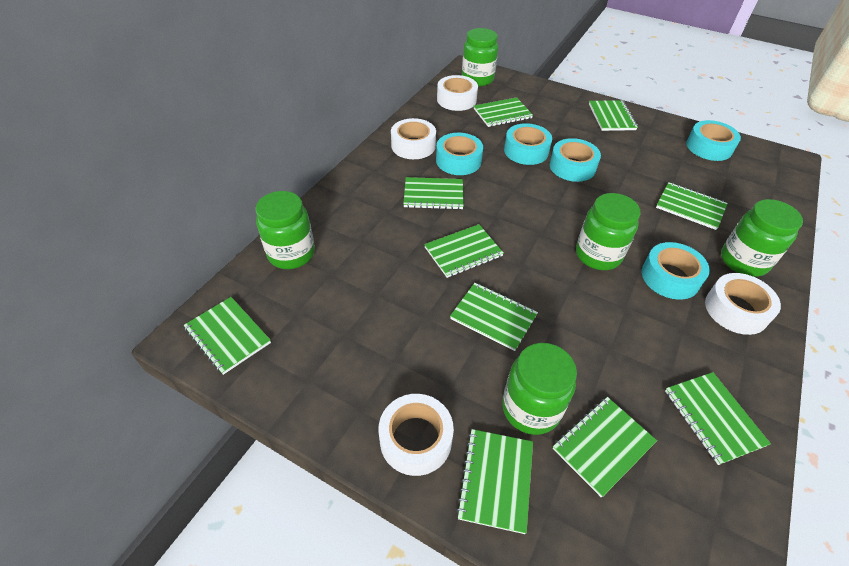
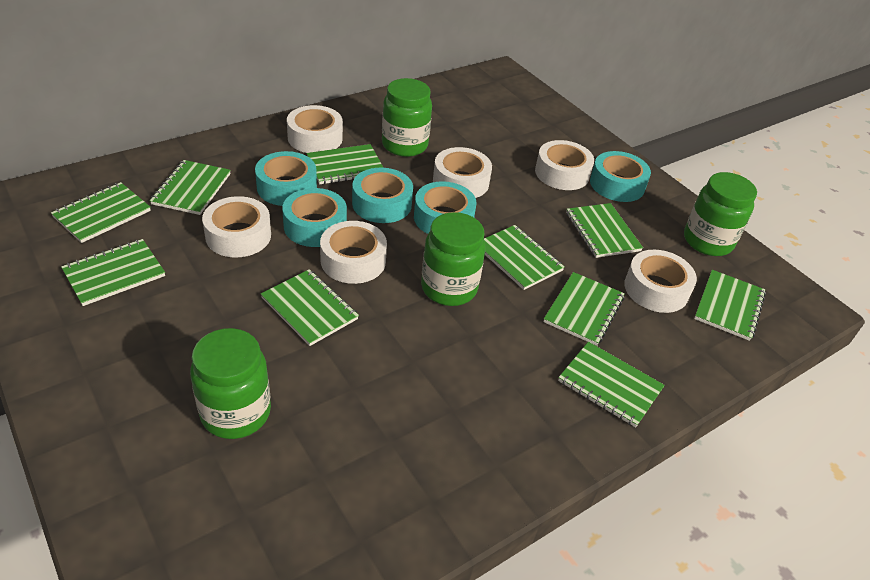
green jar: [256,191,315,269] [462,28,498,86] [502,343,577,435] [576,193,641,270] [721,199,803,277] = 5 -> [190,328,271,439] [382,78,432,157] [421,212,485,306] [684,172,757,256] = 4
white tape: [378,394,454,476] [391,118,436,159] [437,75,478,111] [705,273,781,335] = 4 -> [202,196,271,257] [287,105,343,153] [320,221,387,284] [433,147,492,198] [535,140,594,190] [624,250,697,313] = 6

